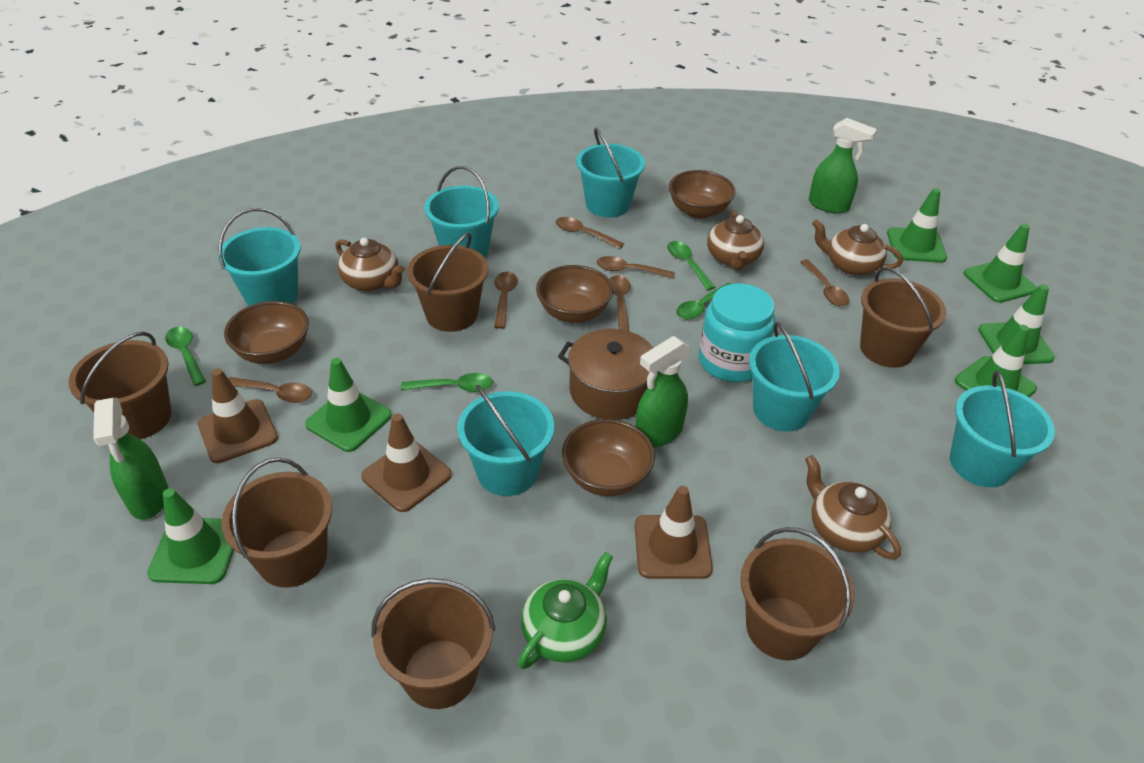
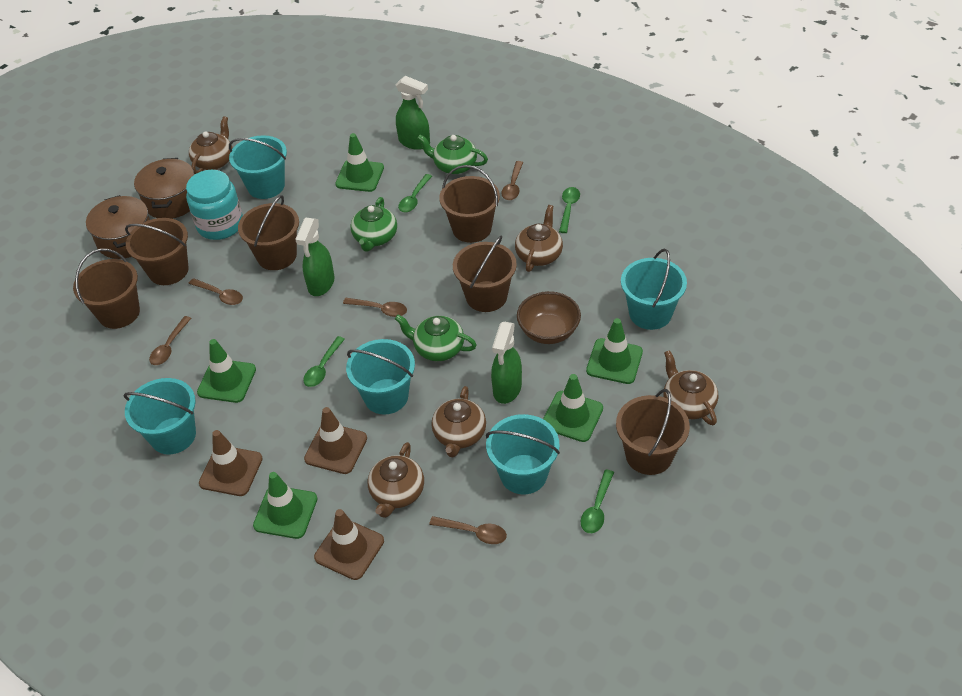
brown bowl: [224,301,309,364] [536,265,613,323] [562,419,655,496] [669,170,736,219] = 4 -> [517,291,581,344] = 1
brown pot: [558,329,658,420] = 1 -> [86,195,150,259] [134,158,194,219] = 2
brown spoon: [228,377,312,403] [494,272,518,329] [556,217,624,249] [597,256,675,279] [609,275,630,331] [801,259,849,306] = 6 -> [149,316,191,365] [188,278,243,305] [343,298,407,317] [429,516,507,544] [501,161,523,200] = 5
brown teapot: [335,238,405,291] [707,210,764,270] [805,455,901,560] [812,219,903,276] = 4 -> [189,116,233,174] [368,442,424,518] [431,386,486,457] [515,205,563,272] [663,350,718,425] = 5
green teapot: [518,552,613,669] = 1 -> [350,197,397,251] [395,315,477,361] [417,135,488,174] = 3
green traffic cone: [147,488,234,584] [305,358,392,452] [887,188,947,263] [955,325,1037,397] [964,224,1037,303] [978,284,1055,364] = 6 -> [197,339,256,403] [253,472,317,539] [335,133,384,192] [543,374,603,442] [586,318,643,384] = 5
turquoise bucket: [218,208,301,306] [425,166,499,258] [457,385,554,496] [577,128,645,217] [749,322,840,432] [950,371,1055,487] = 6 -> [124,378,196,455] [229,136,287,199] [346,339,415,414] [486,414,560,494] [621,249,687,330] = 5

